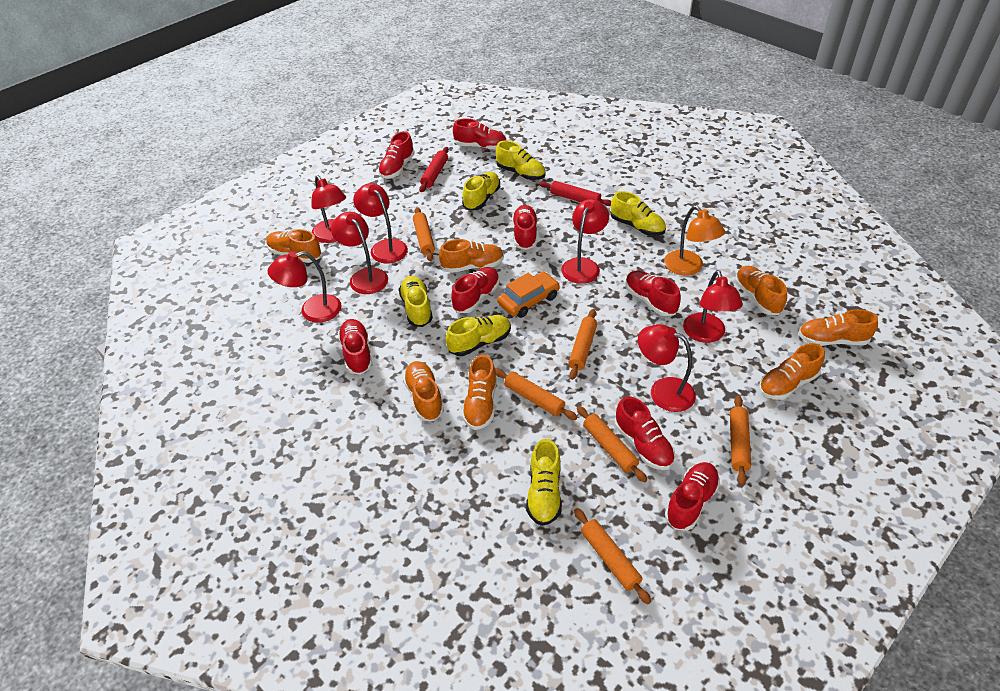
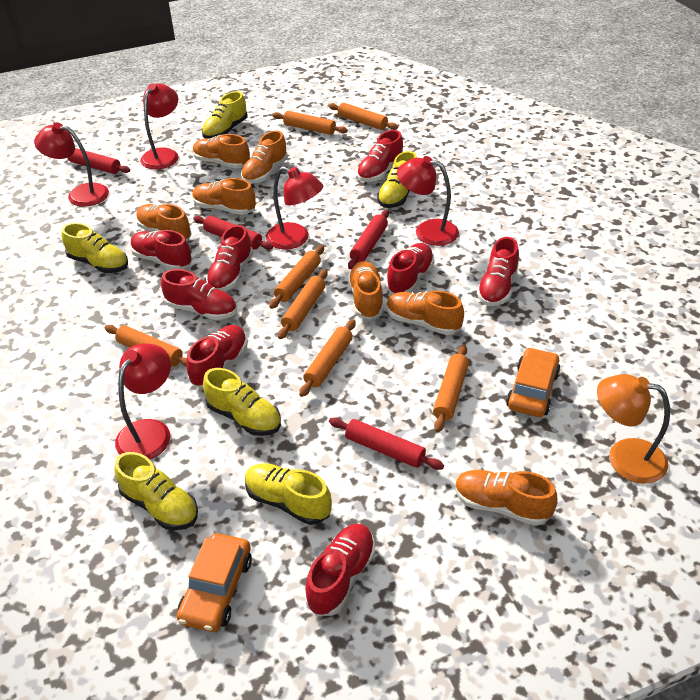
orange car: [497,272,560,318] = 1 -> [177,533,252,632] [506,347,560,417] = 2
orange rolling pin: [413,207,435,261] [495,369,577,420] [568,309,597,380] [574,508,651,604] [577,406,647,482] [730,396,751,485] = 6 -> [105,325,187,367] [269,245,324,309] [272,111,348,135] [278,269,328,339] [299,319,356,397] [328,103,398,130] [433,344,469,432] = 7
red lamp: [268,251,341,323] [312,175,346,243] [331,212,388,294] [353,183,408,264] [561,199,609,284] [638,324,696,412] [683,270,743,343] = 7 -> [34,122,109,207] [115,344,171,459] [140,83,179,169] [266,166,323,250] [397,156,459,246] = 5
red rolling pin: [419,147,449,192] [539,181,611,206] = 2 -> [68,148,130,174] [193,216,273,250] [329,417,444,470] [348,210,389,269] = 4

